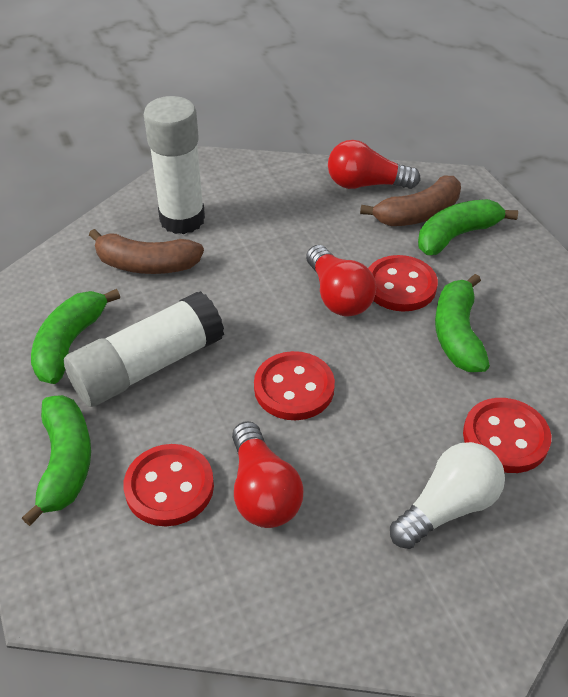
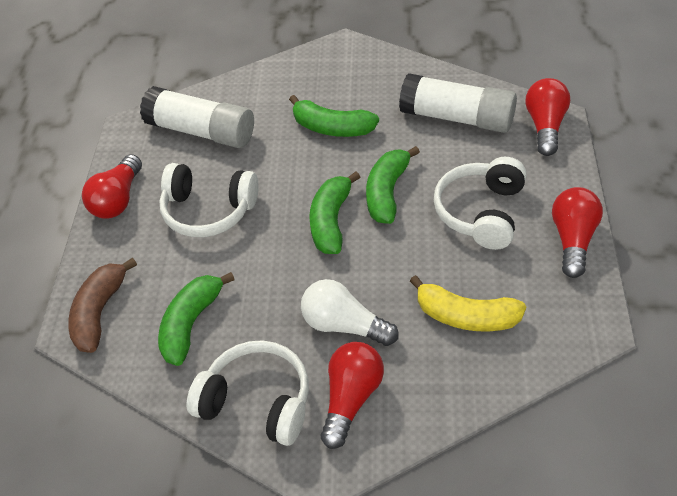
brown banana: [89,229,204,274] [360,176,461,226] = 2 -> [68,258,137,353] = 1
red button: [123,444,214,526] [254,351,335,420] [368,255,438,312] [463,398,551,473] = 4 -> none = 0
red light bulb: [232,421,303,528] [306,245,376,316] [328,140,421,189] = 3 -> [82,154,142,219] [321,342,384,449] [525,78,570,156] [552,187,603,278] = 4
white headphones: none = 0 -> [159,163,259,237] [187,340,309,446] [434,157,527,250] = 3
yellow banana: none = 0 -> [410,275,526,331] = 1

